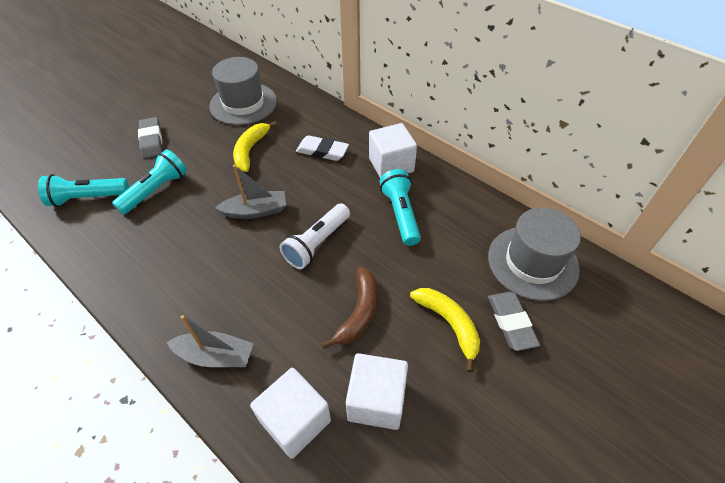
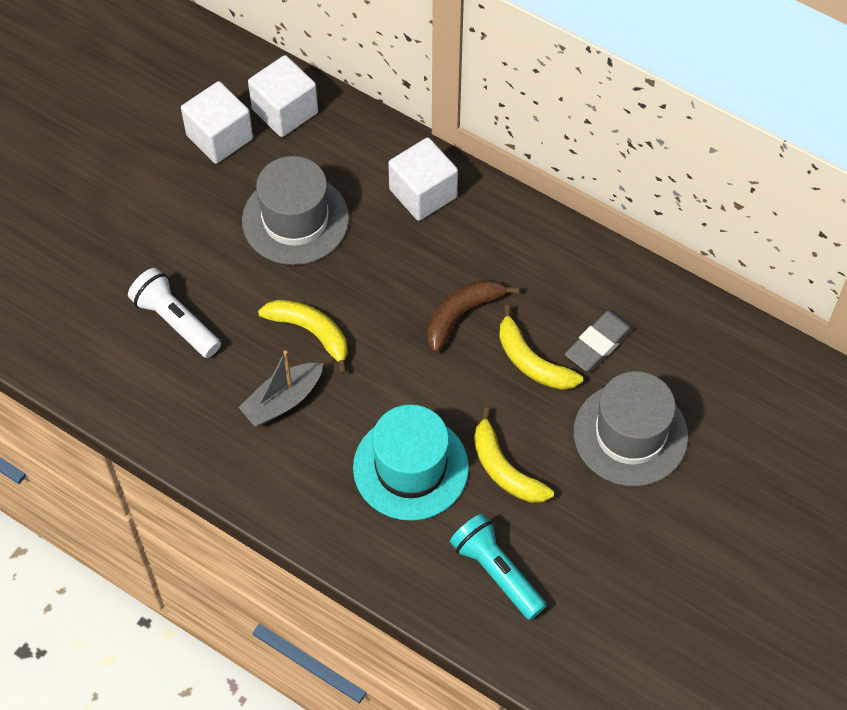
grey boat: [167,315,254,367] [215,165,286,219] = 2 -> [238,351,323,427] = 1
grey eraser: [138,117,162,158] [488,292,540,351] = 2 -> [565,310,634,371] = 1
turquoise flashlight: [38,174,129,207] [112,149,187,214] [380,169,421,246] = 3 -> [450,513,547,620] = 1
turquoise hat: none = 0 -> [353,405,469,521] = 1
white eraser: [296,135,349,161] = 1 -> none = 0
yellow banana: [233,121,278,172] [410,288,480,373] = 2 -> [258,300,348,374] [474,407,554,503] [499,305,583,390] = 3

